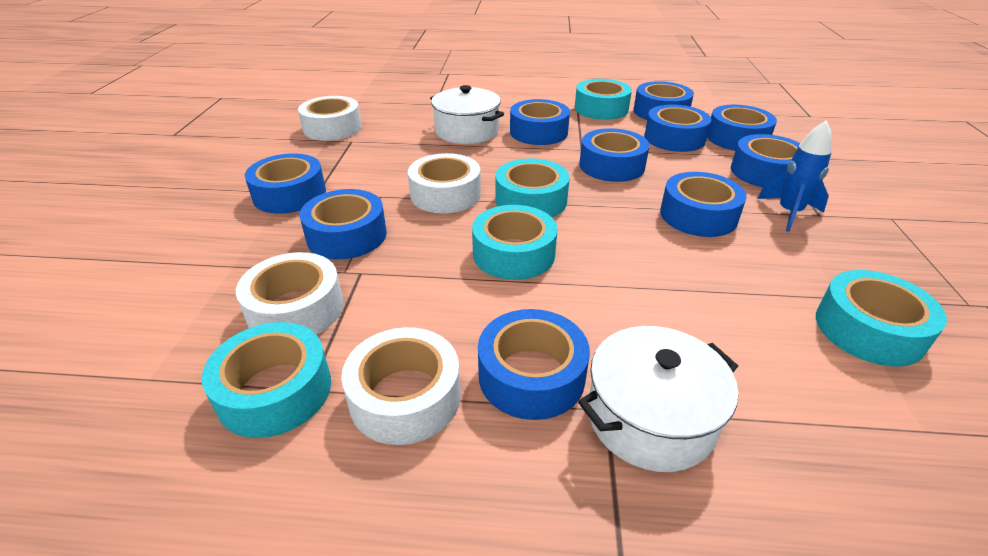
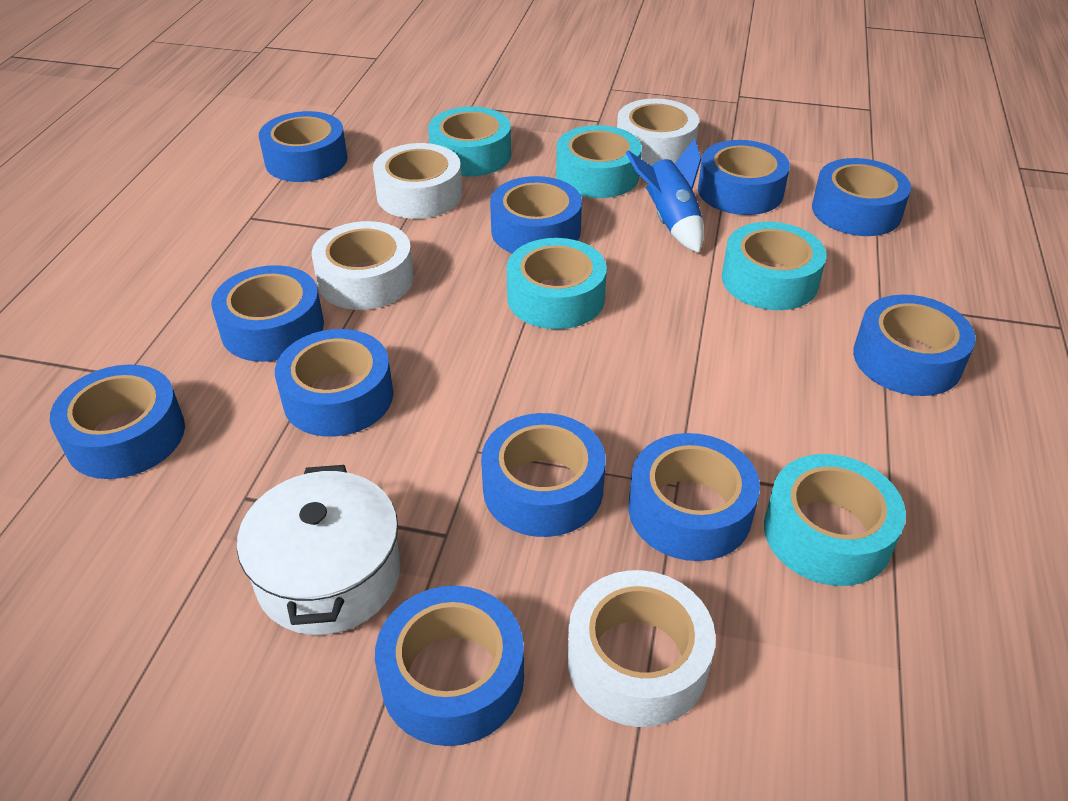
blue tape: [245,153,326,214] [299,189,387,259] [478,309,590,420] [510,99,570,145] [579,128,650,182] [633,81,694,120] [644,105,711,152] [660,172,747,237] [707,105,777,151] [731,134,800,187] = 10 -> [50,365,185,479] [212,265,324,362] [259,111,347,182] [275,329,393,437] [375,586,524,746] [481,413,606,537] [490,176,582,253] [629,433,760,561] [698,140,790,215] [812,158,911,236] [853,295,976,396] = 11
white pot: [430,85,504,144] [578,326,738,472] = 2 -> [237,465,401,635] = 1

